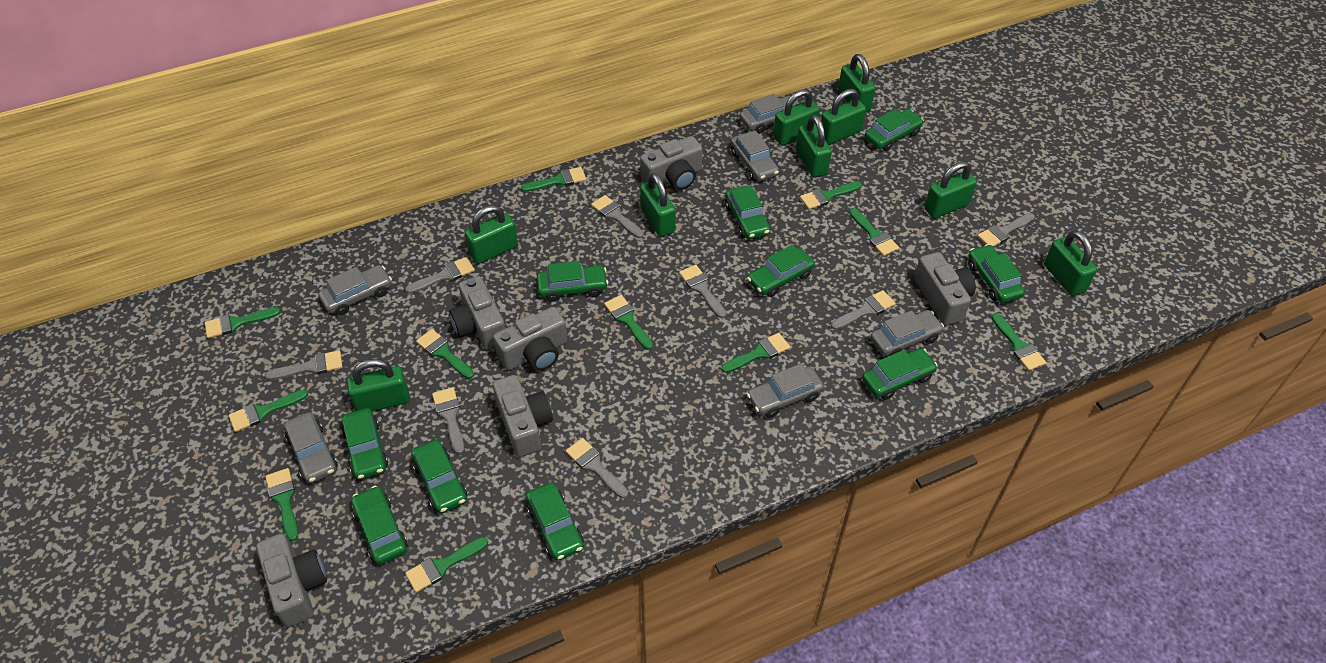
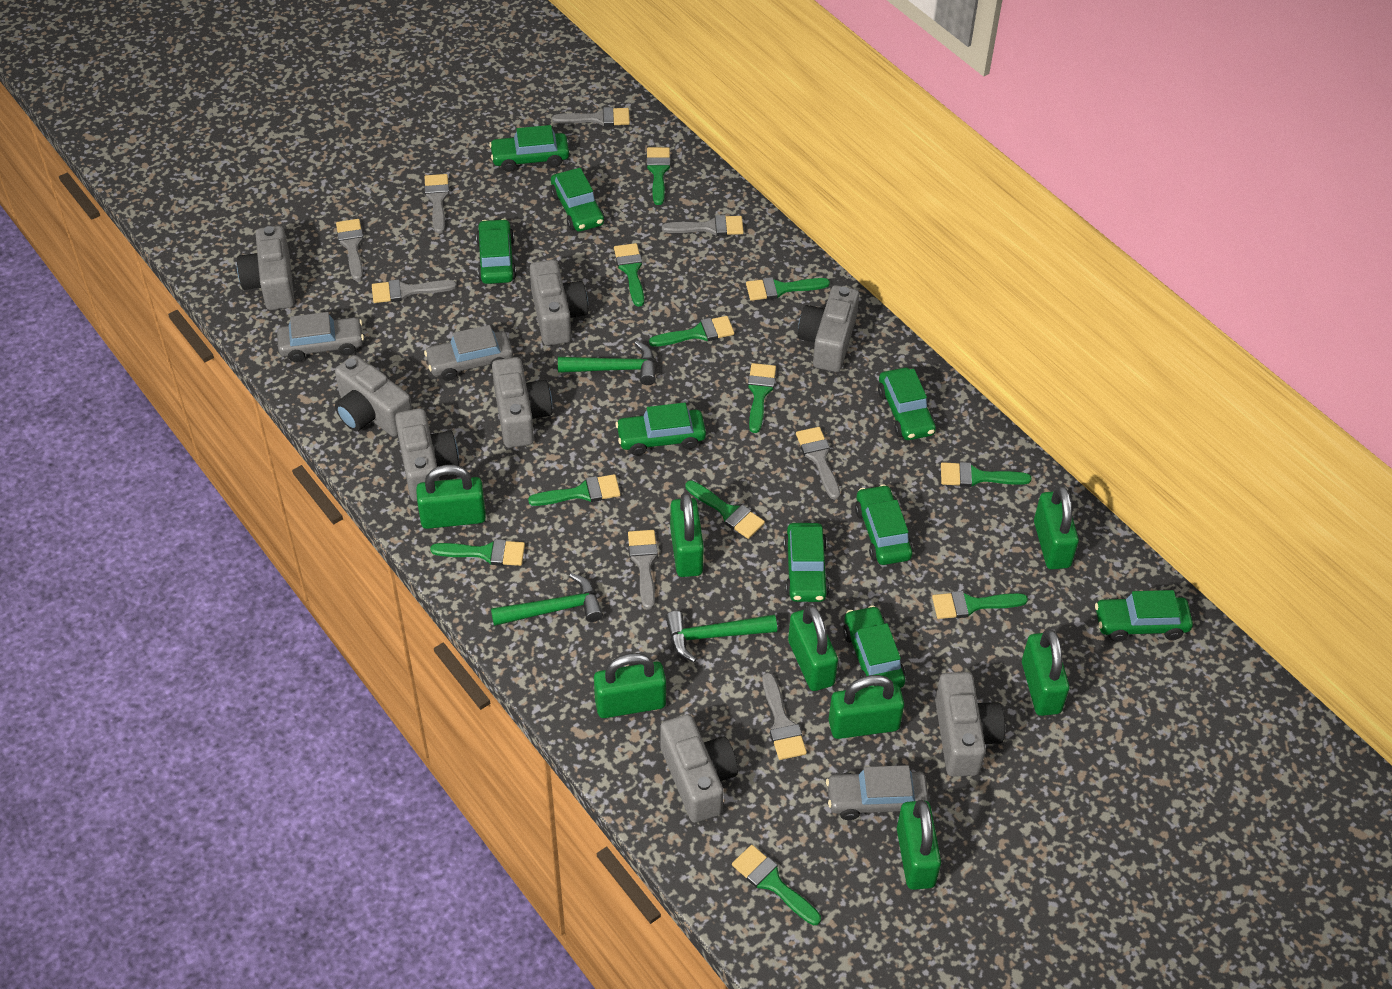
green car: [341,408,388,480] [351,486,408,565] [411,440,467,513] [526,482,584,561] [537,261,608,302] [725,185,770,239] [747,245,815,297] [862,348,938,400] [865,109,924,151] [968,244,1025,303] = 10 -> [476,219,516,284] [489,125,569,172] [551,168,604,232] [615,403,706,455] [784,523,829,602] [843,605,905,688] [855,484,913,565] [878,368,936,440] [1095,590,1193,642] = 9
green hammer: none = 0 -> [491,573,603,626] [558,341,656,385] [665,611,777,663] = 3
green padlock: [347,359,410,411] [465,205,518,264] [640,173,676,237] [773,89,820,146] [796,115,832,177] [821,89,866,145] [838,54,875,112] [924,161,977,218] [1044,230,1097,296] = 9 -> [416,465,486,529] [594,653,666,718] [670,493,704,577] [788,605,838,691] [828,675,904,739] [897,800,941,890] [1022,629,1070,716] [1034,485,1079,569] = 8
grey camera: [256,533,327,627] [449,276,505,350] [493,307,567,371] [493,375,553,457] [640,136,703,190] [914,252,976,326] = 6 -> [237,226,295,310] [335,355,412,437] [395,408,459,502] [492,357,552,448] [530,260,588,346] [660,714,738,823] [798,285,859,372] [935,672,1005,777] = 8
grey car: [284,412,338,483] [318,265,392,315] [731,131,779,181] [740,94,798,134] [747,364,824,418] [870,310,944,356] = 6 -> [277,312,364,362] [424,325,513,381] [826,765,929,820] = 3

